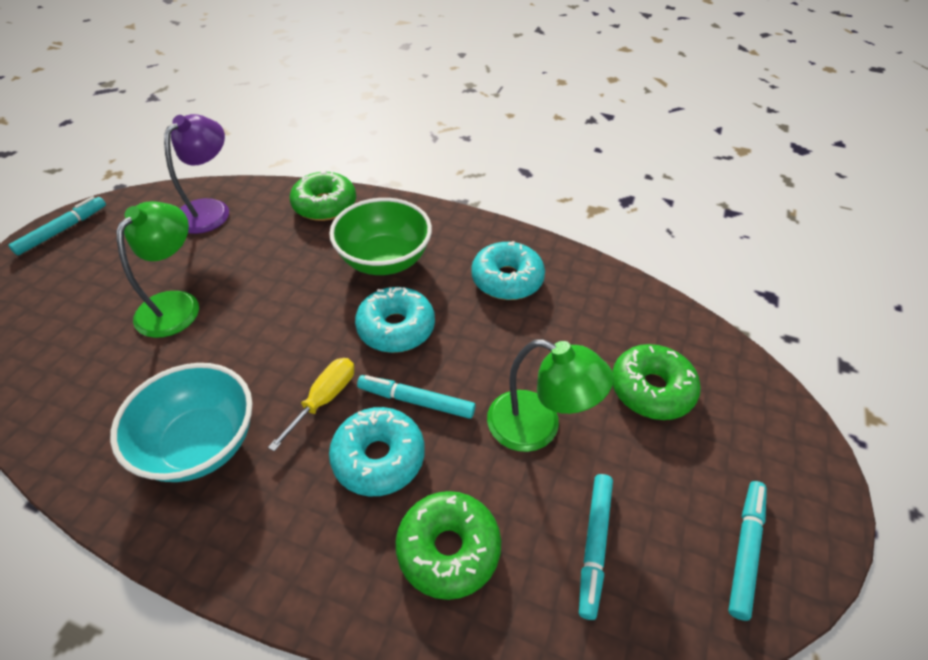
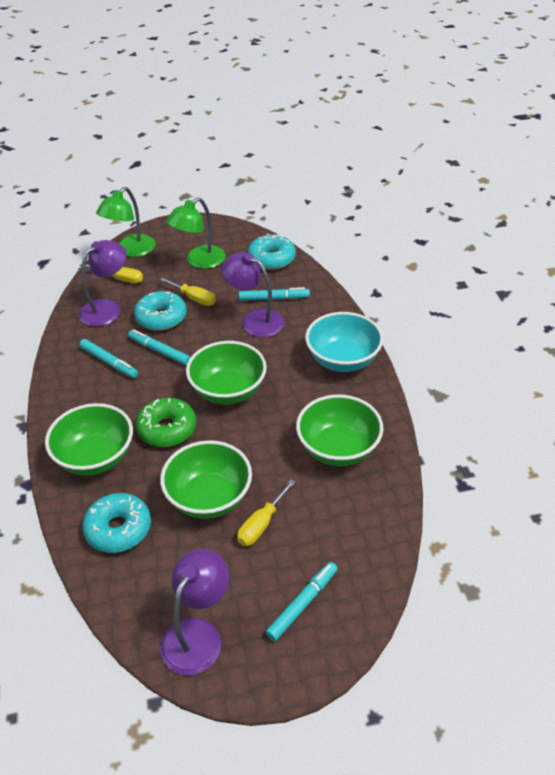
green bowl: [329,198,432,275] = 1 -> [45,403,133,476] [160,440,252,519] [186,341,267,405] [296,395,384,466] = 4
green donut: [290,170,356,221] [396,491,501,600] [612,344,701,420] = 3 -> [136,398,196,447] = 1
purple lamp: [164,114,229,234] = 1 -> [79,240,127,327] [160,549,229,675] [221,253,285,337] = 3
yellow screwdriver: [268,358,354,451] = 1 -> [86,264,143,283] [159,277,216,306] [237,480,295,546] = 3

